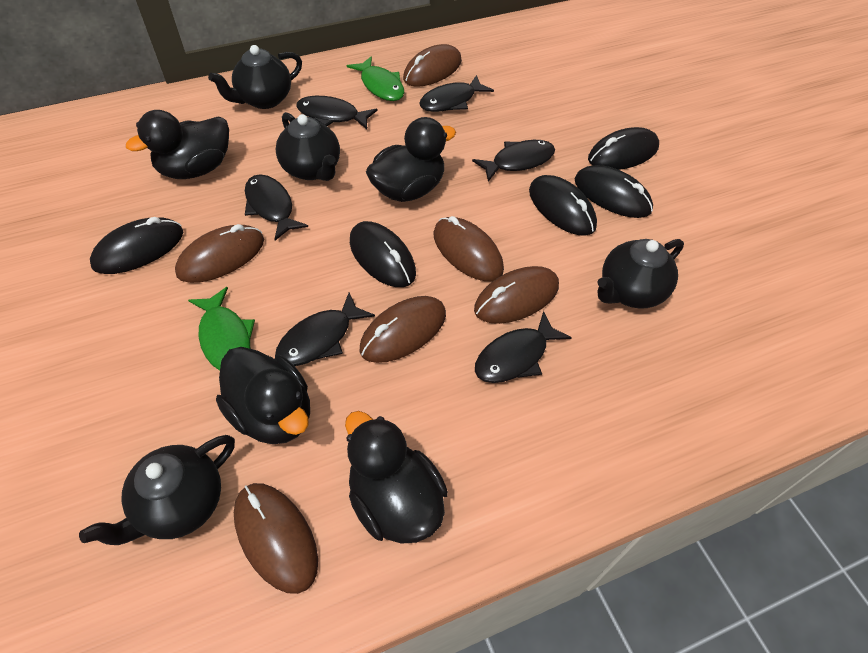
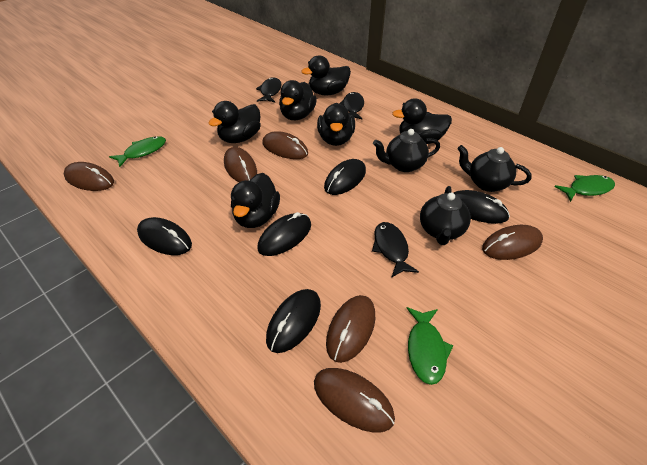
black duck: [126,110,229,179] [216,347,310,444] [345,411,448,544] [366,117,456,202] = 4 -> [208,101,261,143] [231,173,280,228] [279,80,317,120] [301,55,351,95] [317,103,355,146] [392,98,452,144] = 6
black fish: [245,175,308,241] [275,292,375,366] [296,96,378,129] [419,75,494,112] [472,140,555,182] [475,311,572,383] = 6 -> [256,78,282,102] [339,92,364,119] [372,222,419,278] = 3
black teapot: [79,435,235,545] [208,45,302,109] [276,112,340,181] [597,239,684,309] = 4 -> [373,129,440,172] [420,186,471,245] [457,145,532,192] = 3
green fish: [188,287,255,370] [347,56,404,101] = 2 -> [109,136,166,167] [407,307,453,385] [554,175,615,202] = 3

